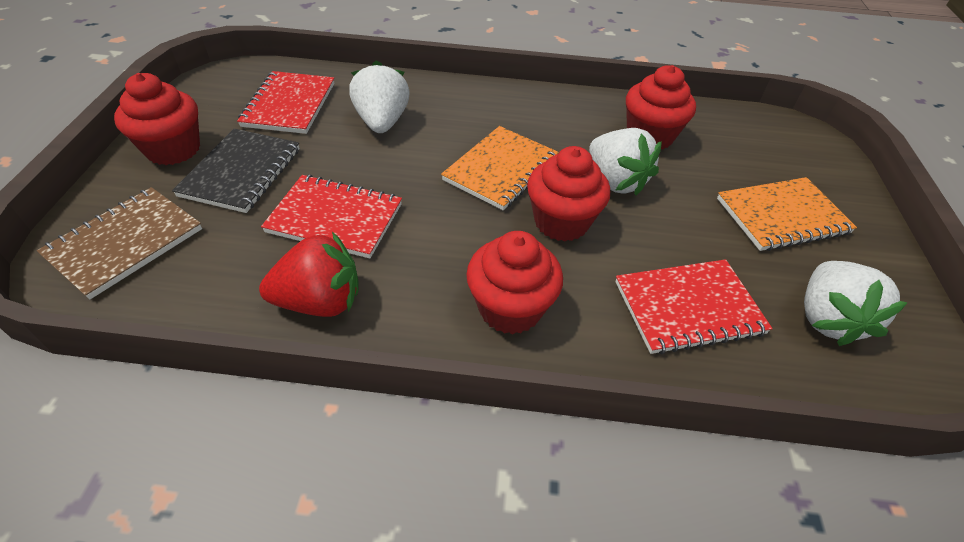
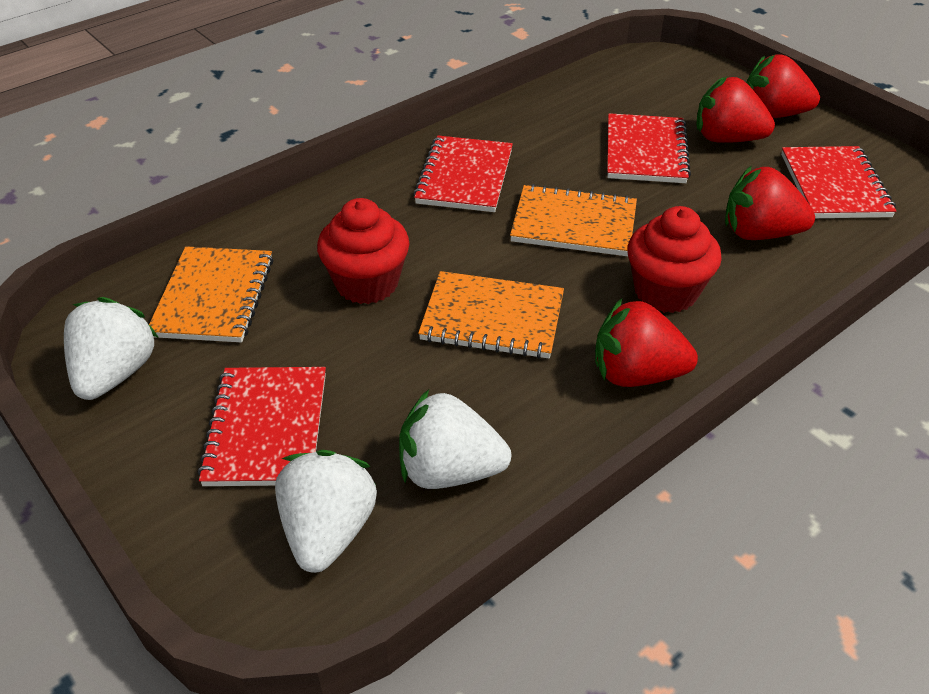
black notebook: [172,129,300,213] = 1 -> none = 0
brown notebook: [37,187,202,299] = 1 -> none = 0
orange notebook: [441,126,559,210] [717,177,857,251] = 2 -> [149,246,273,342] [418,271,564,359] [510,184,637,256] = 3
red cupcake: [114,73,200,165] [466,231,563,334] [527,146,610,241] [626,65,696,150] = 4 -> [317,198,410,304] [627,206,722,313] = 2
red notebook: [237,71,334,134] [261,175,402,258] [615,259,773,355] = 3 -> [197,367,326,486] [413,136,513,212] [607,113,691,183] [781,146,897,218] = 4
red strawberry: [259,232,359,317] = 1 -> [595,298,698,387] [696,77,775,143] [725,166,815,240] [747,54,820,118] = 4

